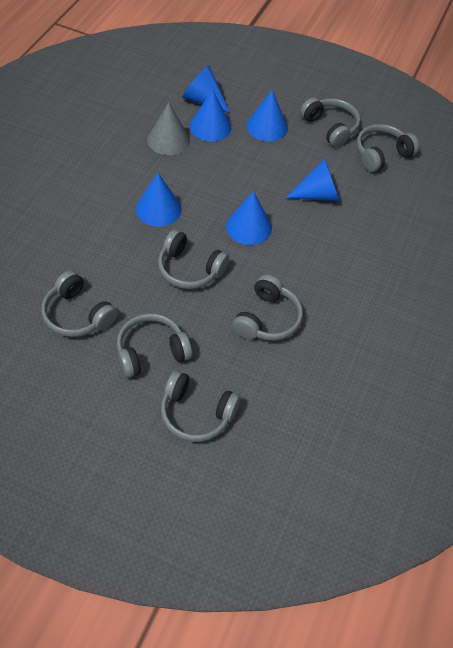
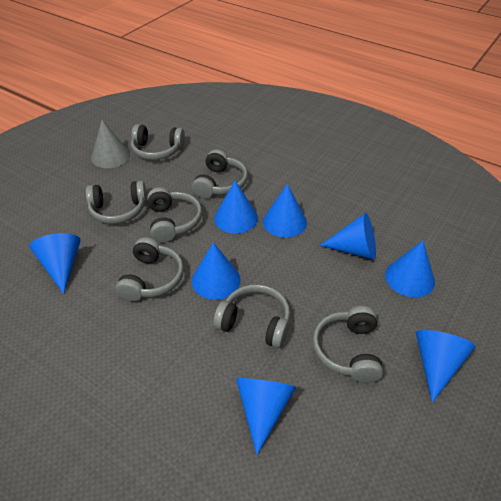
blue cone: [136,173,182,227] [182,65,230,113] [190,89,231,142] [226,191,272,245] [247,90,288,141] [286,158,340,201] = 6 -> [29,233,81,294] [192,242,241,300] [214,181,258,234] [236,378,296,455] [263,184,307,238] [319,213,376,260] [385,241,435,297] [416,330,476,403] = 8

